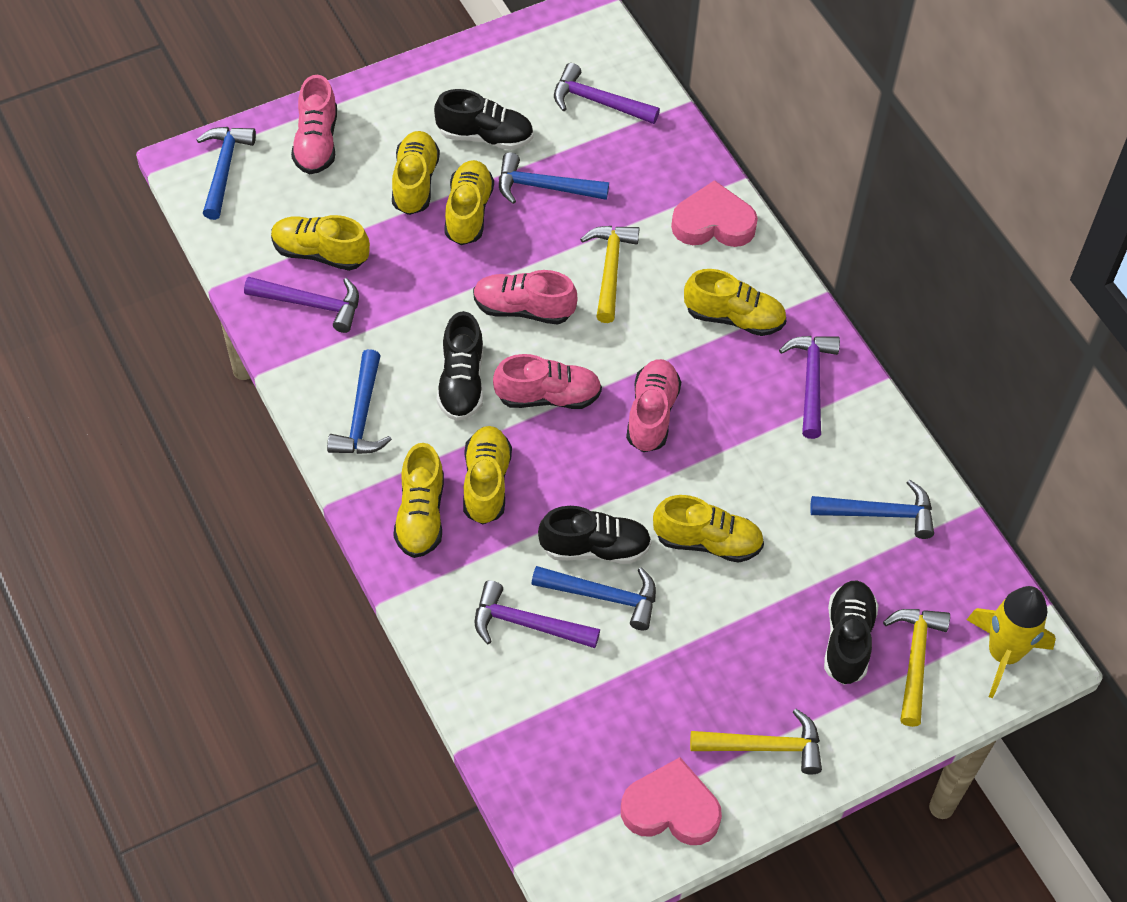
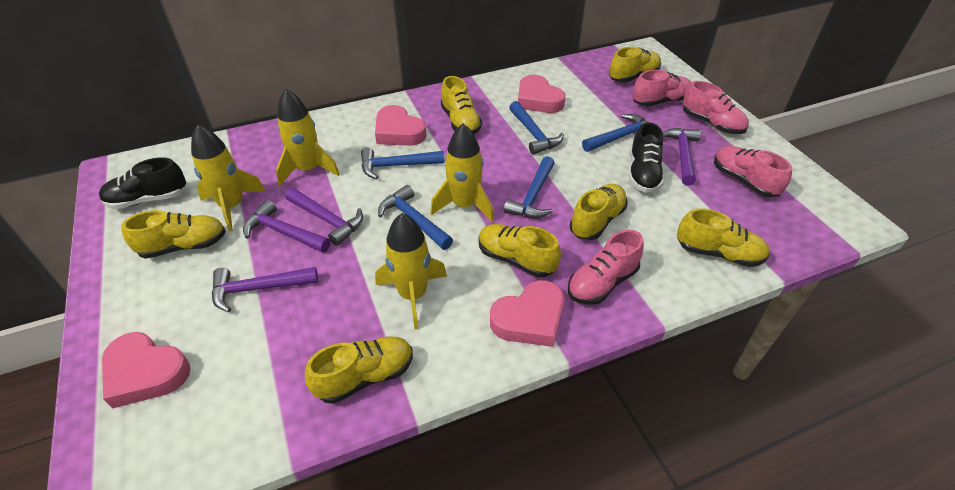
black shoe: [434,89,533,150] [437,311,483,421] [538,506,652,564] [824,580,879,685] = 4 -> [99,157,186,209] [629,122,664,193] = 2
pink heart: [621,757,722,845] [671,180,758,247] = 2 -> [102,332,191,408] [375,105,427,146] [490,280,564,347] [518,75,566,113] = 4
yellow hammer: [580,226,640,323] [690,709,822,775] [883,609,950,727] = 3 -> none = 0
yellow rocket: [967,586,1056,698] = 1 -> [191,124,265,232] [276,89,340,186] [375,213,447,329] [430,124,494,222] = 4

